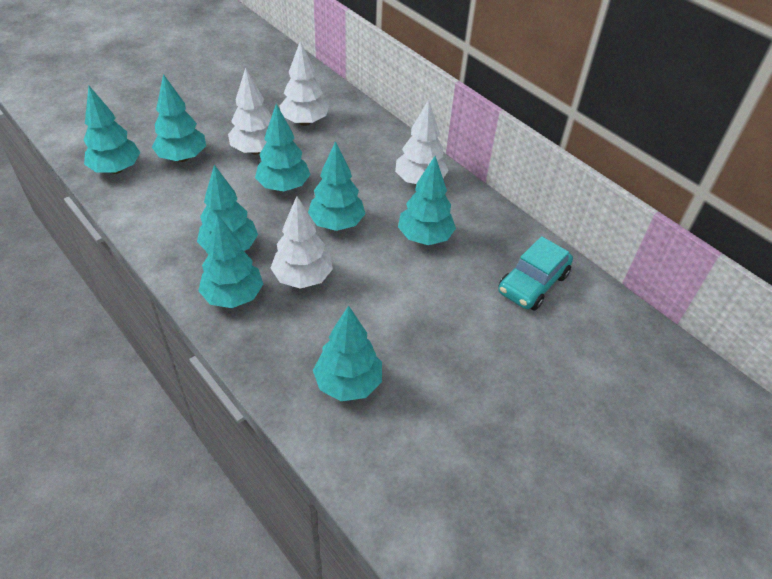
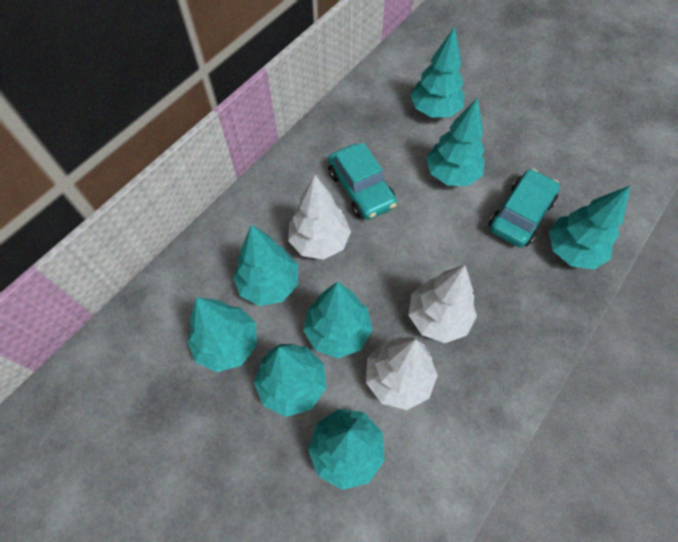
turquoise car: [498,236,573,311] = 1 -> [328,143,397,220] [488,169,560,247] = 2
white tree: [228,67,271,155] [270,196,333,289] [279,41,329,126] [395,99,448,184] = 4 -> [288,175,351,260] [366,337,438,410] [409,265,477,343] = 3

